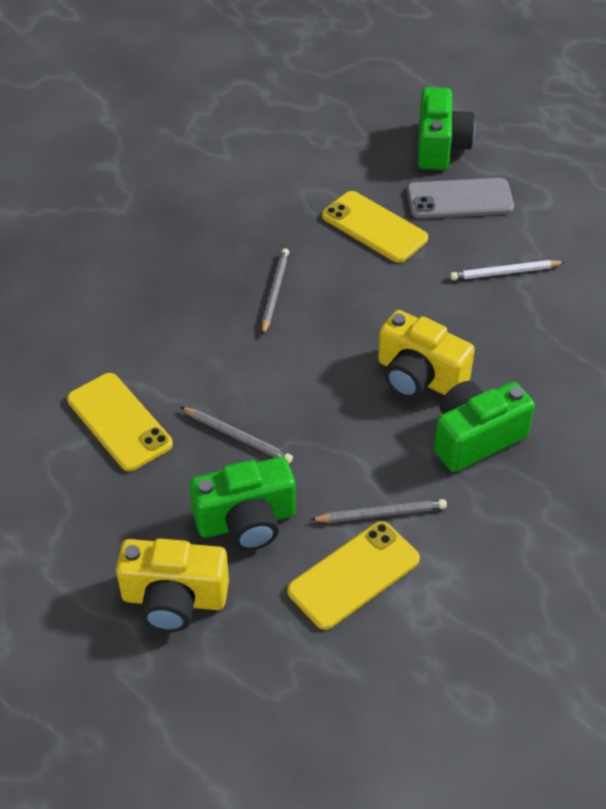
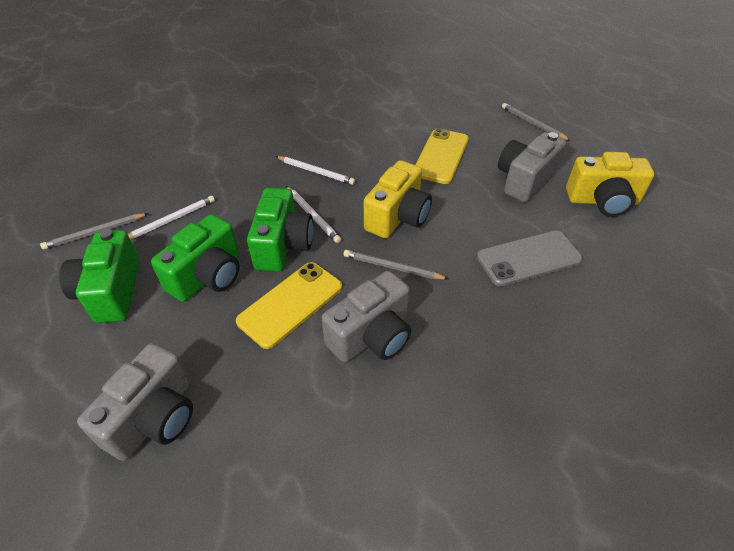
grey camera: none = 0 -> [77,343,193,461] [322,271,411,362] [498,132,566,202] = 3
white pencil: [450,260,565,280] = 1 -> [128,196,215,239] [275,156,355,185] [286,186,341,243] = 3
yellow phone: [67,373,173,471] [287,521,420,630] [322,191,428,263] = 3 -> [236,262,342,349] [415,128,469,184] = 2

